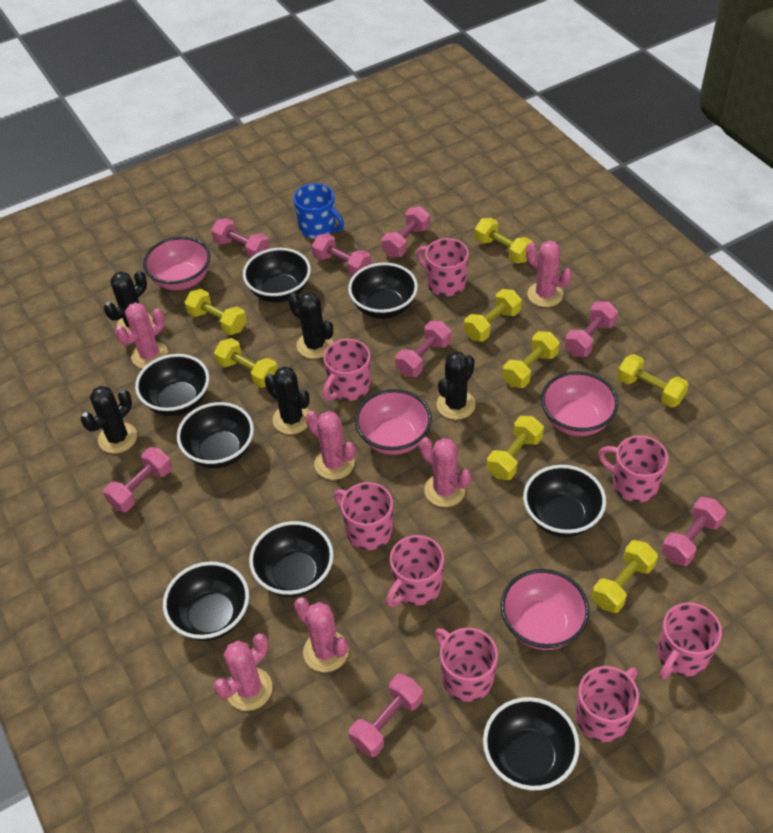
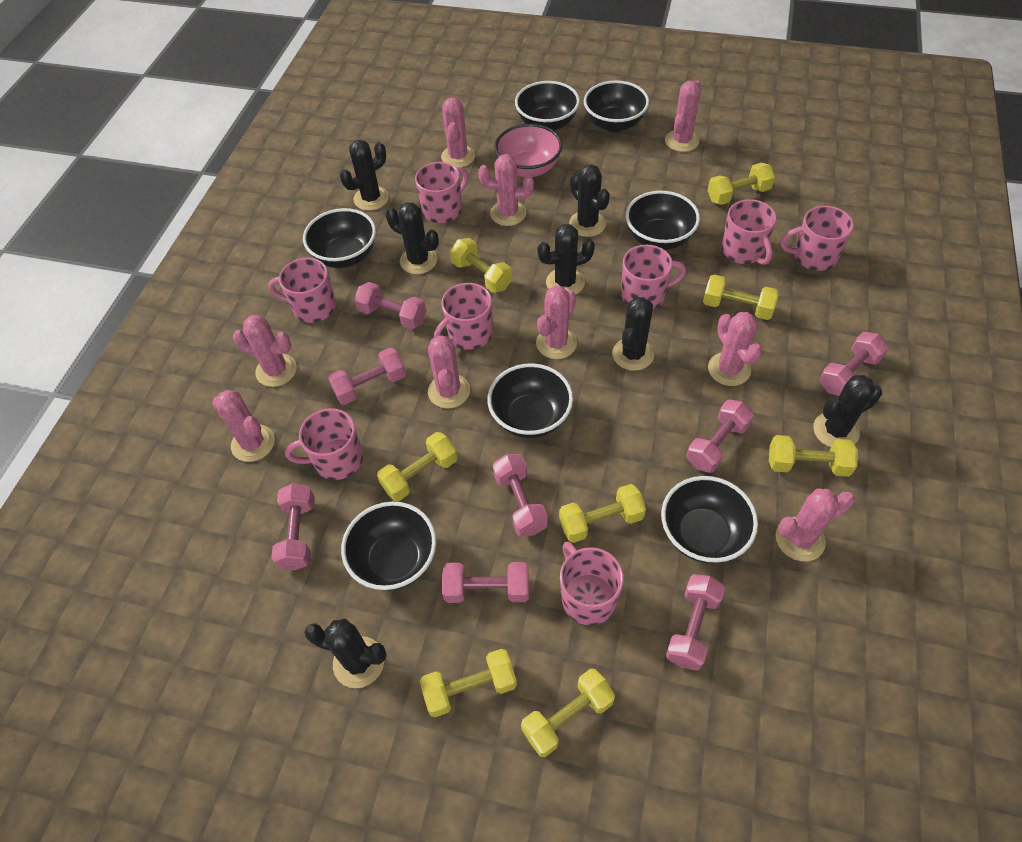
black bowl: [135,354,209,416] [163,562,249,641] [177,402,254,468] [243,248,311,303] [249,521,334,597] [348,263,418,319] [483,697,580,790] [523,465,606,537] = 8 -> [303,208,376,268] [341,502,436,591] [487,363,573,438] [515,81,580,131] [584,80,649,133] [626,191,700,250] [661,476,758,563] = 7
black cactus: [81,386,137,453] [104,270,153,332] [265,366,310,434] [288,292,333,359] [437,352,476,420] = 5 -> [304,619,387,688] [340,140,389,211] [386,202,439,274] [537,224,595,294] [569,164,610,237] [612,297,654,371] [813,375,882,447] = 7
blue mug: [293,183,344,239] = 1 -> none = 0
pink bowl: [143,236,211,290] [355,389,432,455] [500,569,590,650] [541,371,619,436] = 4 -> [494,124,562,177] = 1
pink cactus: [115,302,168,368] [214,633,273,711] [294,597,349,672] [306,411,356,480] [419,437,471,507] [526,241,572,307] = 6 -> [212,390,275,462] [233,315,297,387] [428,335,470,408] [441,97,475,168] [478,154,534,226] [536,286,577,359] [665,80,701,152] [708,312,762,386] [776,488,855,561] = 9

